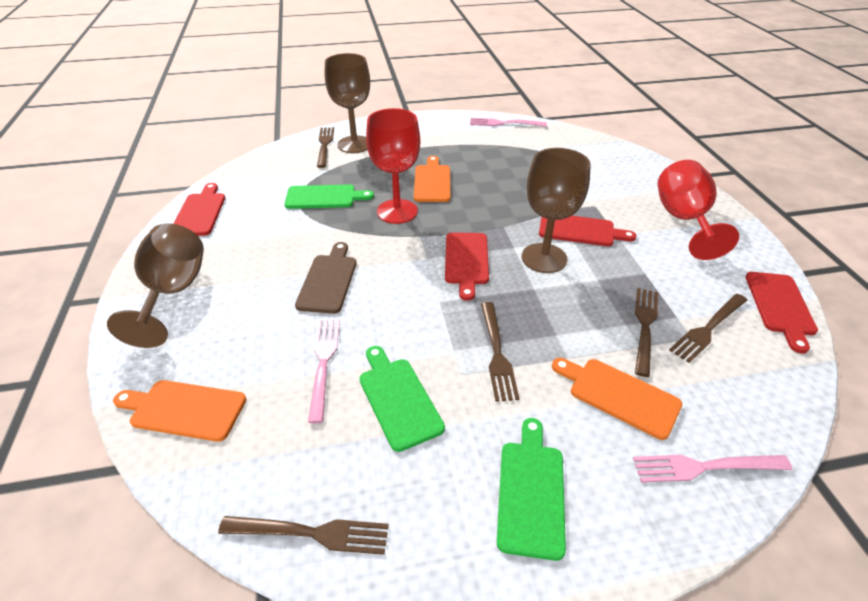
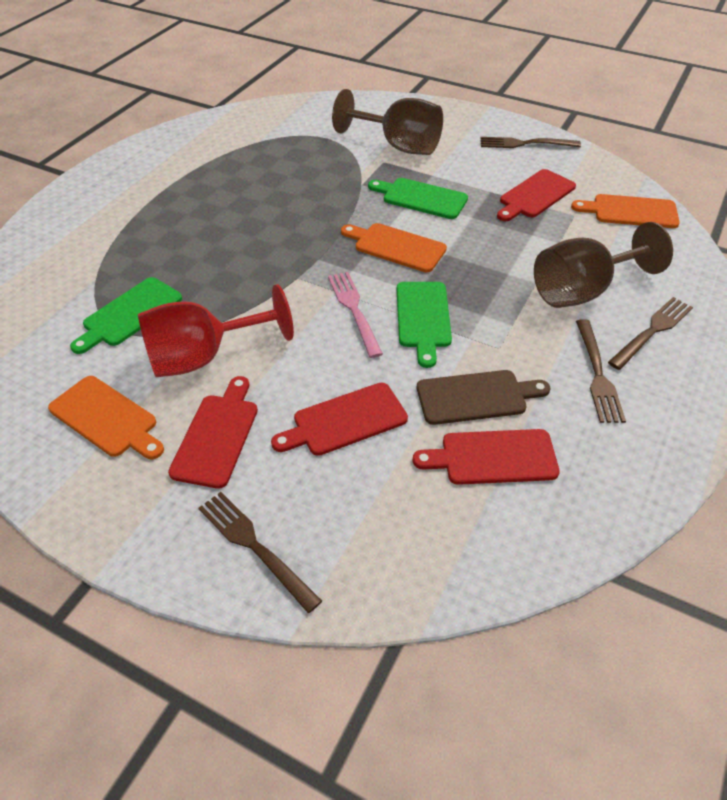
brown fork: [218,516,389,555] [317,127,334,168] [481,302,520,402] [635,288,658,377] [669,294,748,363] = 5 -> [199,492,322,613] [480,137,581,148] [576,319,626,423] [608,297,693,370] = 4
brown goblet: [107,223,204,348] [325,53,370,153] [522,148,591,273] = 3 -> [332,89,443,155] [534,222,673,308] = 2
pink fork: [308,319,340,423] [470,118,547,127] [633,455,792,483] = 3 -> [328,272,383,358] = 1
red goblet: [366,108,420,224] [657,160,739,260] = 2 -> [138,284,294,377] = 1

